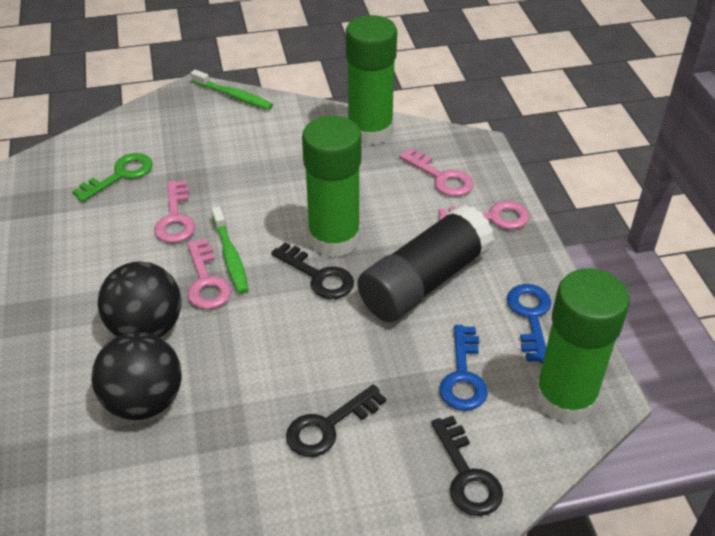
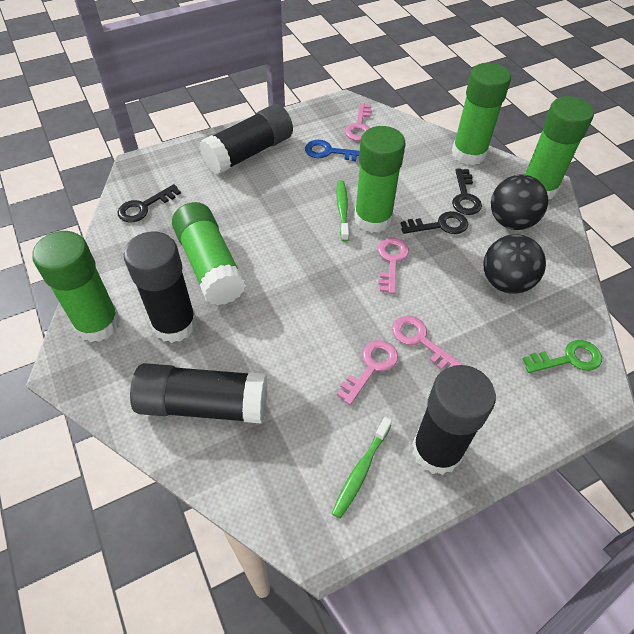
black glue stick: [358,204,494,322] = 1 -> [124,232,197,343] [130,363,268,423] [199,104,293,175] [412,365,496,475] = 4
blue key: [439,325,488,411] [507,284,552,363] = 2 -> [305,140,360,162] = 1
green glue stick: [302,116,361,257] [346,15,397,146] [534,268,630,423] = 3 -> [32,231,121,342] [172,202,246,306] [354,126,406,233] [452,63,511,165] [524,96,594,199] = 5

